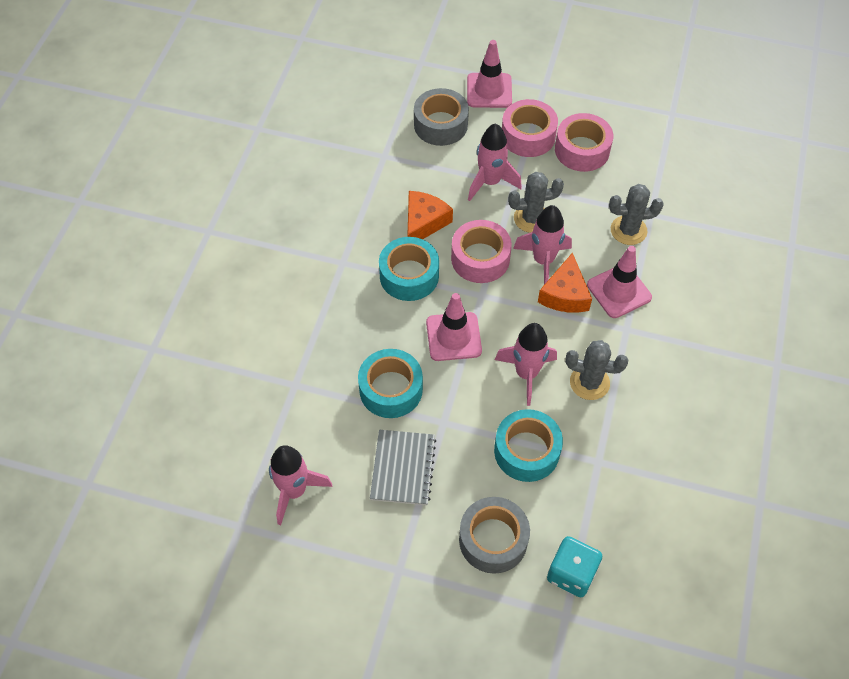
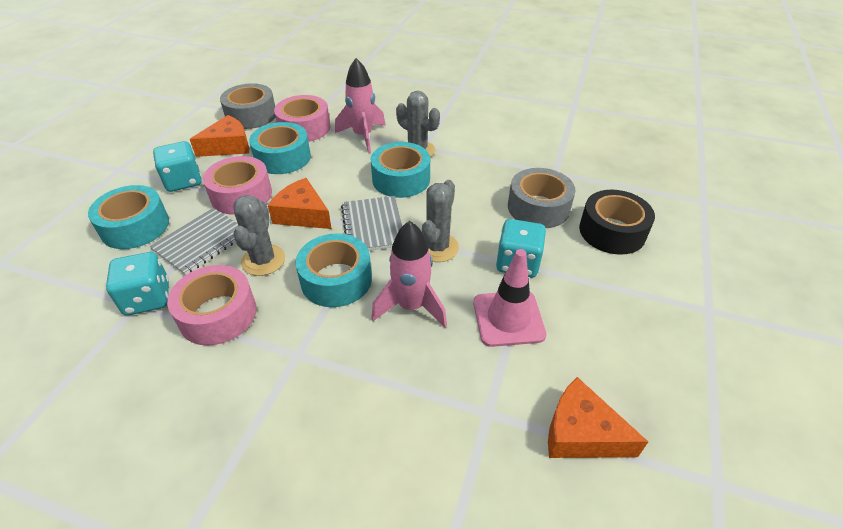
black tape: none = 0 -> [579,190,655,255] = 1
grey notebook: [370,430,436,505] = 1 -> [150,208,238,275] [341,196,402,251] = 2
orange cheese: [407,191,453,239] [538,253,592,312] = 2 -> [190,115,249,157] [268,178,332,229] [548,377,648,458] = 3
pink rocket: [269,445,333,525] [468,123,522,201] [495,323,557,406] [513,205,572,285] = 4 -> [335,58,386,153] [371,221,447,328] = 2
pink traffic cone: [426,293,482,361] [467,40,512,108] [587,246,652,318] = 3 -> [473,249,547,347] = 1
turquoise dice: [547,536,602,597] = 1 -> [106,252,169,315] [153,141,202,192] [496,219,546,277] = 3
turquoise tape: [358,349,423,418] [379,237,439,301] [494,409,563,482] = 3 -> [88,185,169,249] [249,122,311,174] [295,233,372,307] [371,142,430,198] = 4

